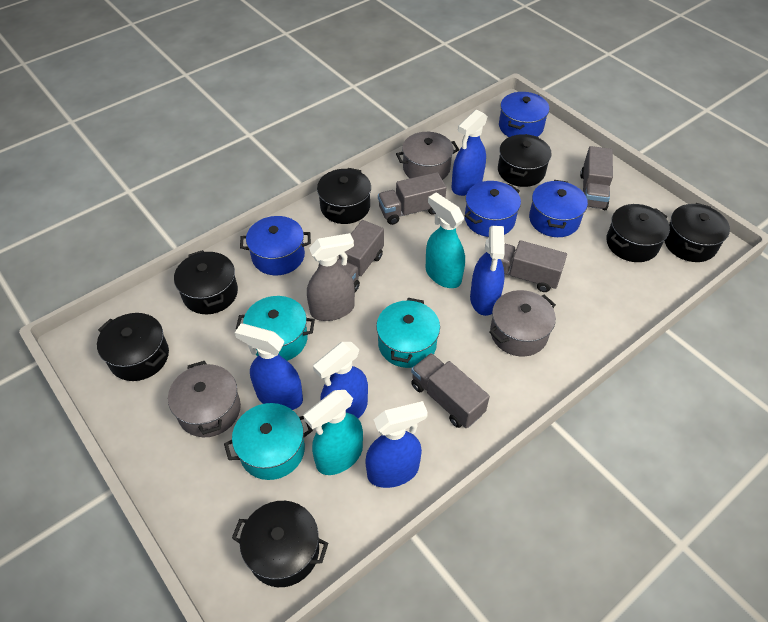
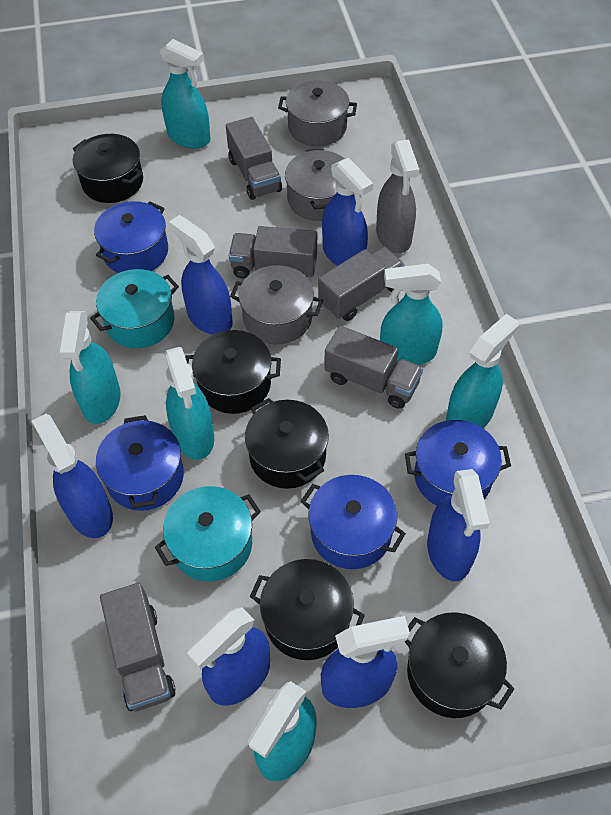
black pot: [97,313,169,381] [174,250,238,314] [232,501,328,587] [317,168,371,224] [498,134,552,187] [606,204,670,262] [664,203,730,262] = 7 -> [73,134,143,203] [185,330,281,414] [245,398,329,489] [250,559,365,660] [404,612,514,718] = 5
blue spray bottle: [235,323,303,410] [313,342,368,419] [365,401,428,488] [451,110,488,196] [470,226,505,316] = 5 -> [32,414,113,538] [169,215,233,335] [187,607,270,706] [321,616,410,708] [322,158,373,266] [427,469,490,581] = 6
turquoise pot: [224,403,313,480] [236,296,315,361] [376,298,440,368] = 3 -> [90,269,179,348] [155,486,261,582] = 2
turquoise spray bottle: [303,390,363,475] [426,193,465,288] = 2 -> [58,311,121,424] [160,39,211,148] [165,346,214,460] [248,681,316,781] [380,264,443,365] [446,314,518,428] = 6

